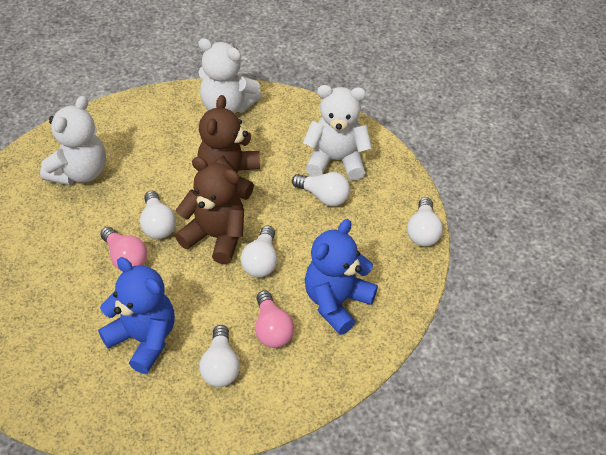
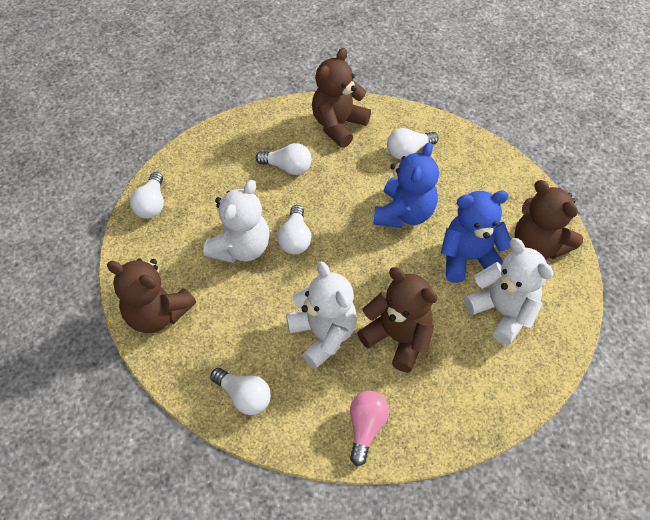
brown teddy bear: [175,157,244,264] [198,95,260,200] = 2 -> [107,258,196,333] [312,48,371,148] [357,267,438,372] [514,180,583,259] = 4
pink light bulb: [100,227,147,270] [255,290,294,348] = 2 -> [350,391,389,466] = 1

